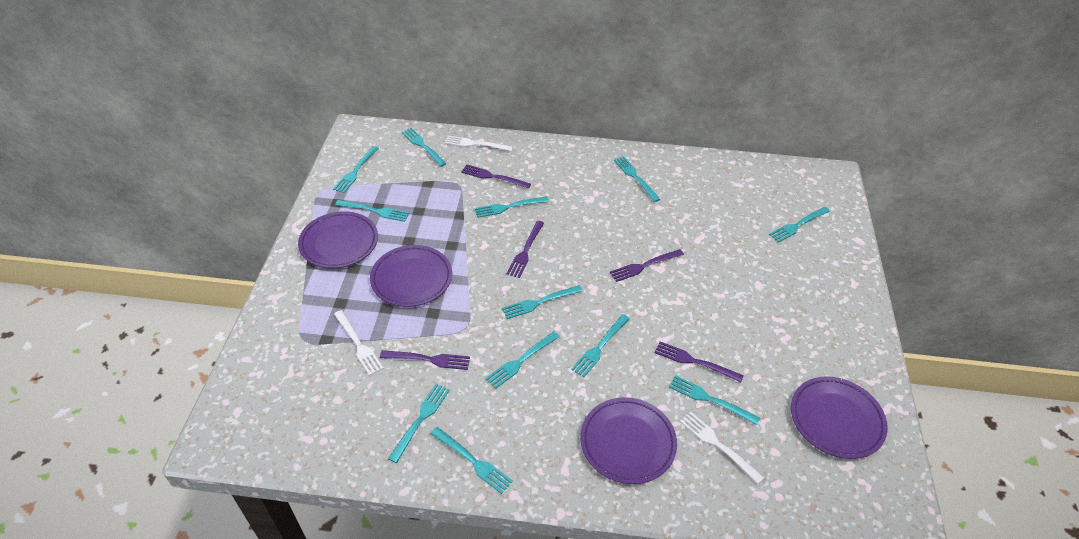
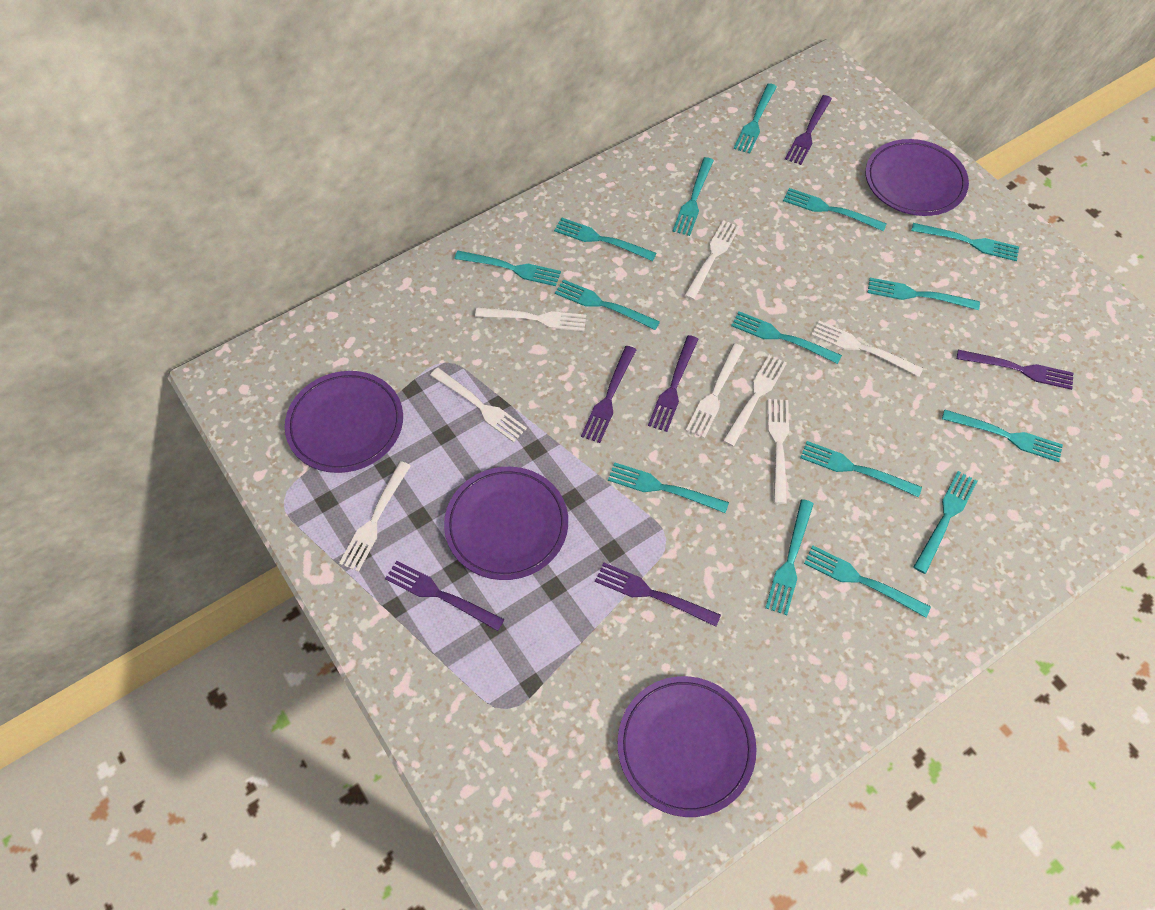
purple fork: [380,350,470,370] [461,164,531,189] [506,221,544,278] [610,249,684,282] [655,341,744,382] = 5 -> [385,561,504,631] [581,346,636,443] [595,563,721,627] [648,335,698,432] [785,95,832,165] [957,350,1073,390] = 6
turquoise fork: [333,146,379,193] [335,200,410,222] [388,384,450,463] [402,128,447,167] [431,427,513,494] [474,196,549,218] [485,331,559,389] [502,285,582,319] [571,314,630,377] [614,156,660,202] [669,375,760,425] [769,207,830,243] = 12 -> [454,251,561,286] [554,218,657,261] [555,279,660,330] [608,463,729,513] [672,157,714,236] [731,311,842,364] [734,83,777,154] [765,499,814,615] [783,188,887,231] [800,441,922,497] [804,546,931,618] [868,278,980,310] [911,223,1019,261] [914,471,977,574] [942,409,1063,462] = 15
white fork: [334,310,384,376] [444,136,513,151] [680,411,764,484] = 3 -> [339,461,411,572] [430,368,527,442] [475,307,586,331] [684,220,740,300] [686,343,744,438] [723,355,787,446] [768,399,789,504] [811,321,923,377] = 8

